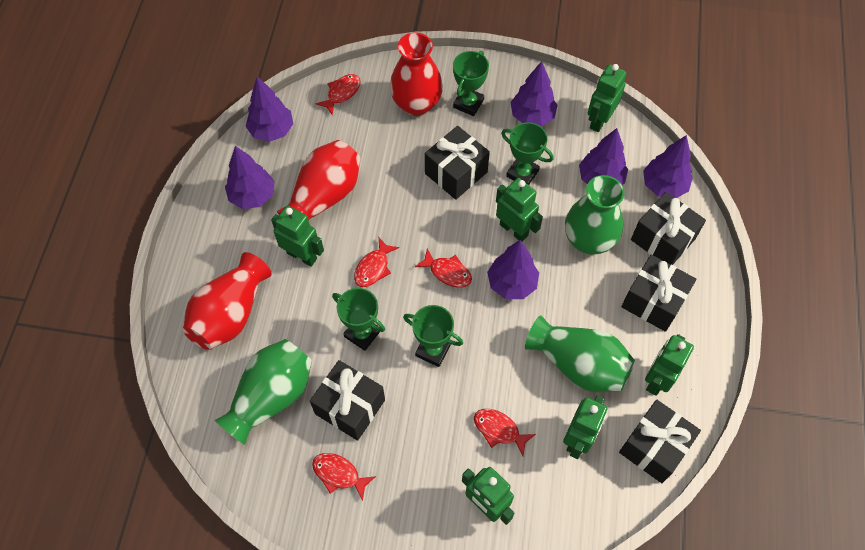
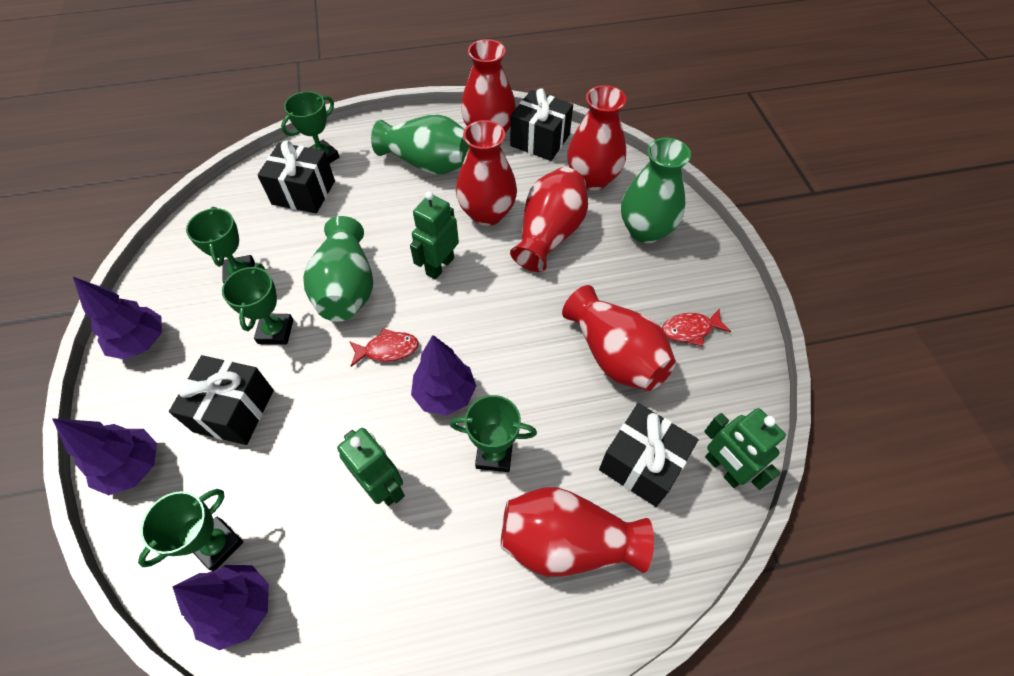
black gift: [310,360,385,441] [425,126,490,200] [619,399,701,483] [621,255,697,332] [631,192,706,265] = 5 -> [169,355,274,445] [257,140,335,213] [510,88,573,161] [599,403,698,507] = 4
green robot: [271,205,324,267] [462,467,514,525] [496,178,543,241] [563,396,607,459] [588,64,626,132] [645,334,694,396] = 6 -> [337,428,405,506] [410,191,459,280] [704,408,786,490] = 3
green trophy: [332,288,385,351] [403,305,463,367] [453,51,489,116] [501,122,554,185] = 4 -> [138,489,243,571] [186,207,255,283] [222,264,293,344] [281,91,339,164] [450,395,537,472] = 5
purple tree: [225,146,274,209] [246,77,293,142] [487,240,539,299] [510,61,558,126] [579,128,628,185] [643,135,693,198] = 6 -> [52,418,157,495] [73,277,162,360] [173,565,269,650] [411,335,476,416] = 4
red fish: [312,453,376,501] [315,74,361,115] [354,238,399,287] [415,249,472,287] [474,409,536,456] = 5 -> [349,328,419,367] [662,308,731,346] = 2
red vase: [183,252,272,350] [277,140,361,220] [390,32,443,116] = 3 -> [456,120,517,226] [461,39,516,133] [501,487,654,577] [510,167,588,272] [562,285,676,391] [567,85,626,191] = 6

